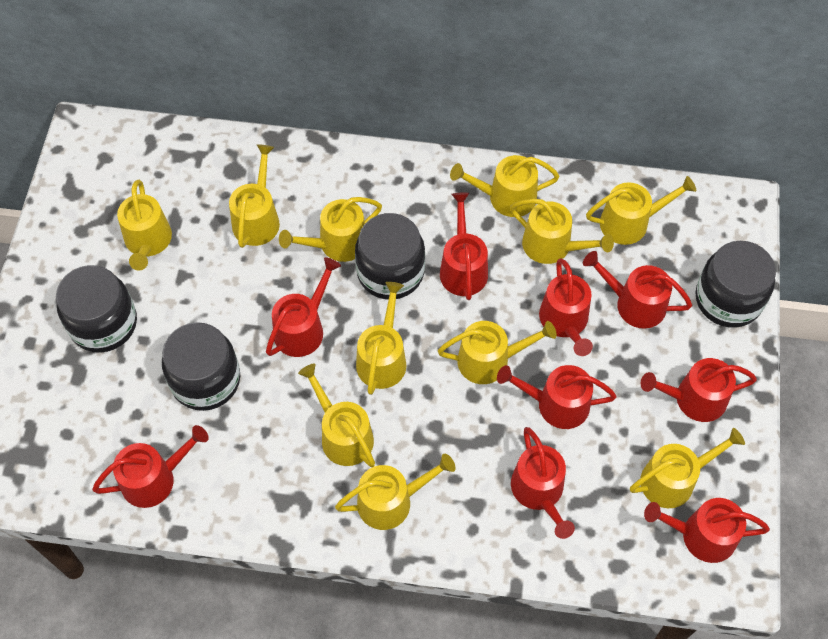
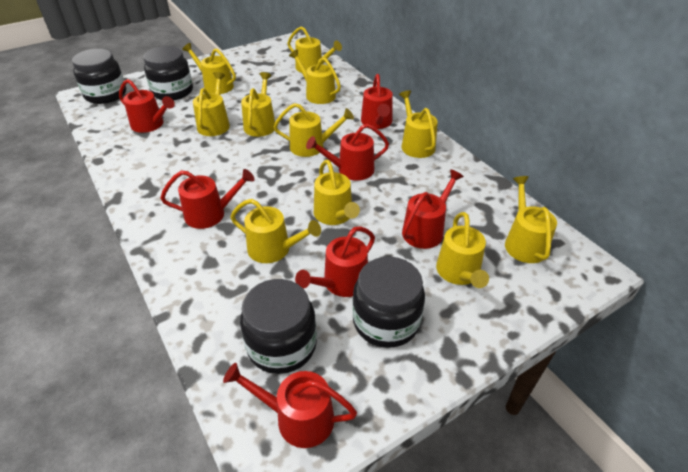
red watering can: [92,425,209,508] [266,257,341,357] [440,193,488,300] [497,365,617,429] [511,427,575,539] [539,258,593,356] [583,251,692,329] [641,358,757,422] [644,498,770,563] = 9 -> [119,79,175,133] [160,169,255,229] [223,363,357,448] [295,226,375,297] [306,124,389,181] [361,74,393,129] [402,169,464,249] = 7

